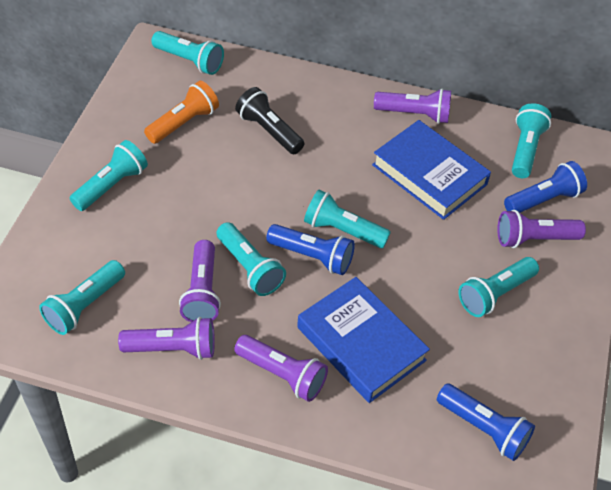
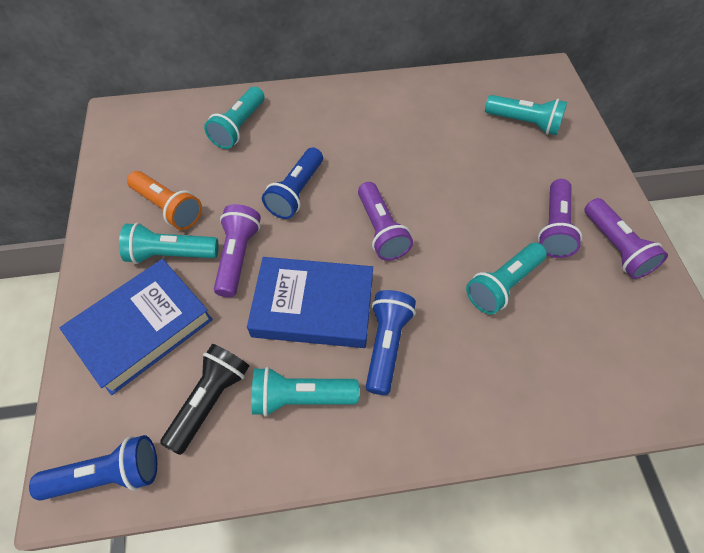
purple flashlight: [118,317,215,360] [179,240,221,322] [234,335,328,402] [374,89,451,124] [497,210,586,248] = 5 -> [214,204,261,297] [358,182,413,261] [538,179,582,258] [584,198,668,279] = 4
turquoise flashlight: [39,260,125,335] [70,140,148,211] [152,31,224,75] [216,222,286,296] [304,190,391,248] [458,257,539,317] [512,103,551,178] = 7 -> [119,223,218,264] [204,87,264,149] [252,367,359,417] [466,243,547,315] [485,95,567,135] = 5

